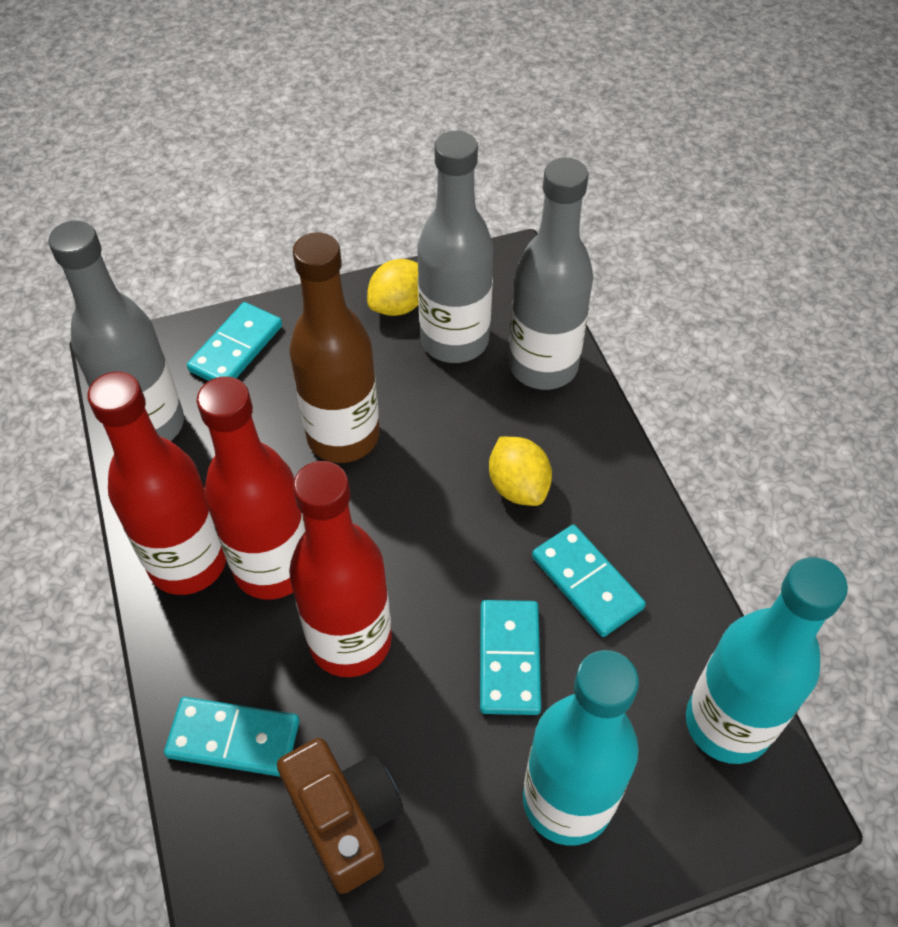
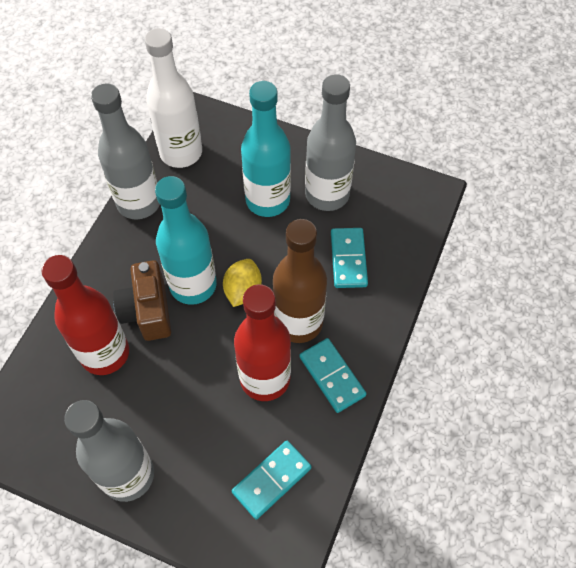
red bottle: [87,371,226,595] [197,376,305,599] [289,461,392,677] = 3 -> [42,255,129,375] [234,284,291,401] = 2
turquoise domino: [164,697,300,777] [187,302,282,381] [480,600,541,715] [532,525,646,637] = 4 -> [232,441,312,519] [299,338,366,413] [331,228,368,288] = 3
white bottle: none = 0 -> [145,28,202,168] = 1
yellow lemon: [367,259,419,316] [489,437,552,506] = 2 -> [223,259,262,307] = 1

